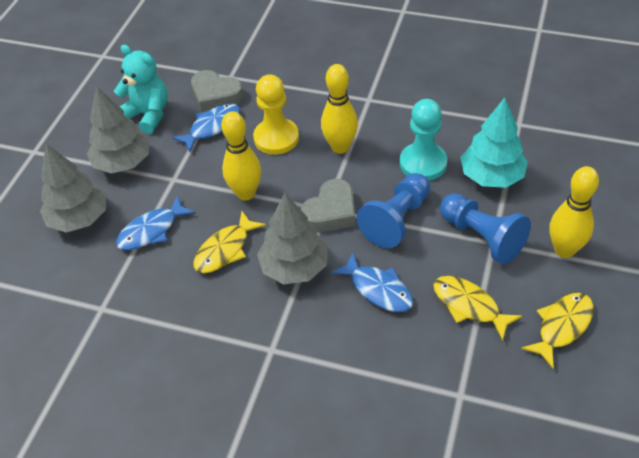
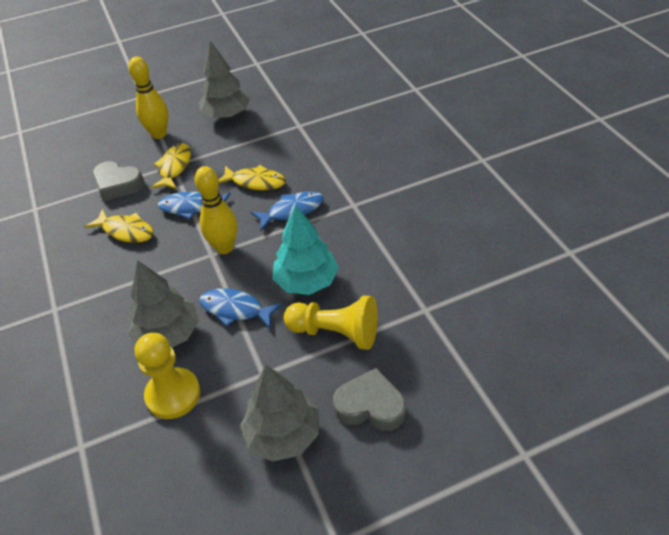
blue pawn: [357,173,430,248] [440,193,531,264] = 2 -> none = 0
turquoise pawn: [400,99,447,181] = 1 -> none = 0
turquoise teddy bear: [114,45,168,134] = 1 -> none = 0
yellow bowling pin: [221,111,261,201] [321,64,358,154] [550,166,599,258] = 3 -> [129,57,169,139] [195,166,237,254] = 2
yellow pawn: [253,74,299,155] = 1 -> [135,333,200,419] [284,296,378,350] = 2

